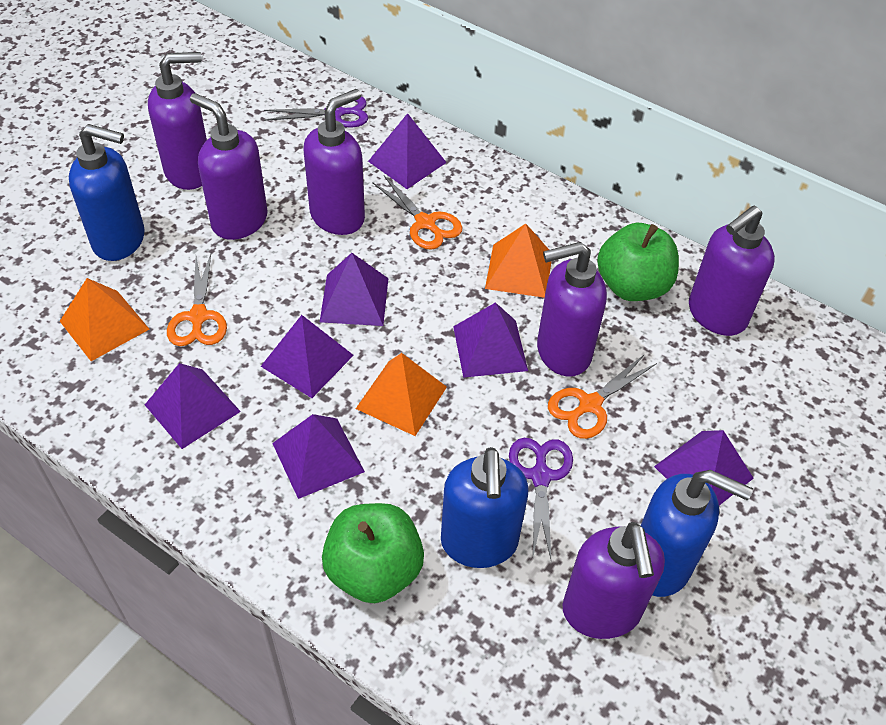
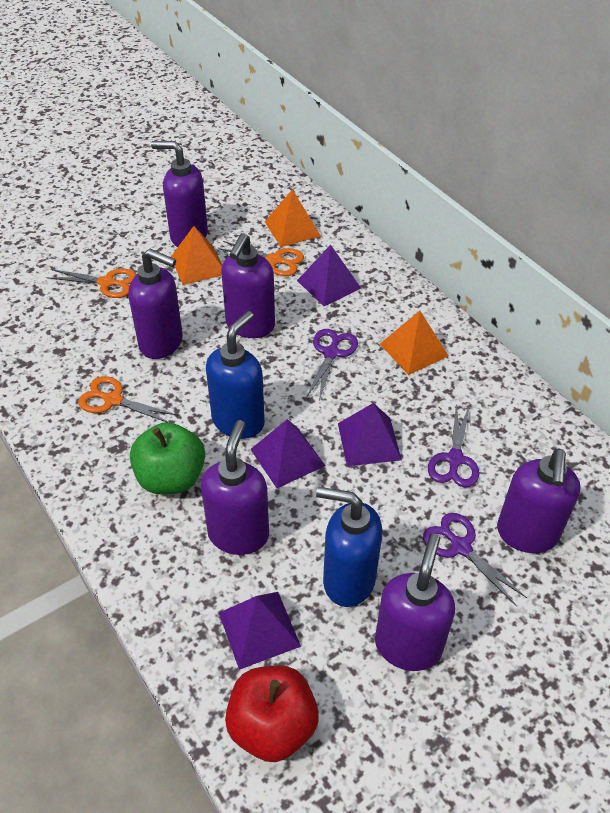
blue soap dispenser: [69,124,145,261] [441,447,529,568] [641,470,753,597] = 3 -> [206,311,265,439] [316,487,382,607] = 2
green apple: [322,503,424,603] [597,223,679,301] = 2 -> [130,422,205,495] = 1
purple pyramid: [145,363,241,449] [261,315,354,398] [272,414,365,499] [320,253,388,326] [368,113,447,189] [453,302,528,378] [654,430,754,505] = 7 -> [219,592,301,670] [250,419,326,488] [297,245,361,306] [338,403,402,466] = 4
purple scissors: [264,96,368,128] [509,438,573,559] = 2 -> [306,329,358,400] [423,513,527,607] [428,403,479,488] = 3
red apple: none = 0 -> [225,665,319,762] = 1

